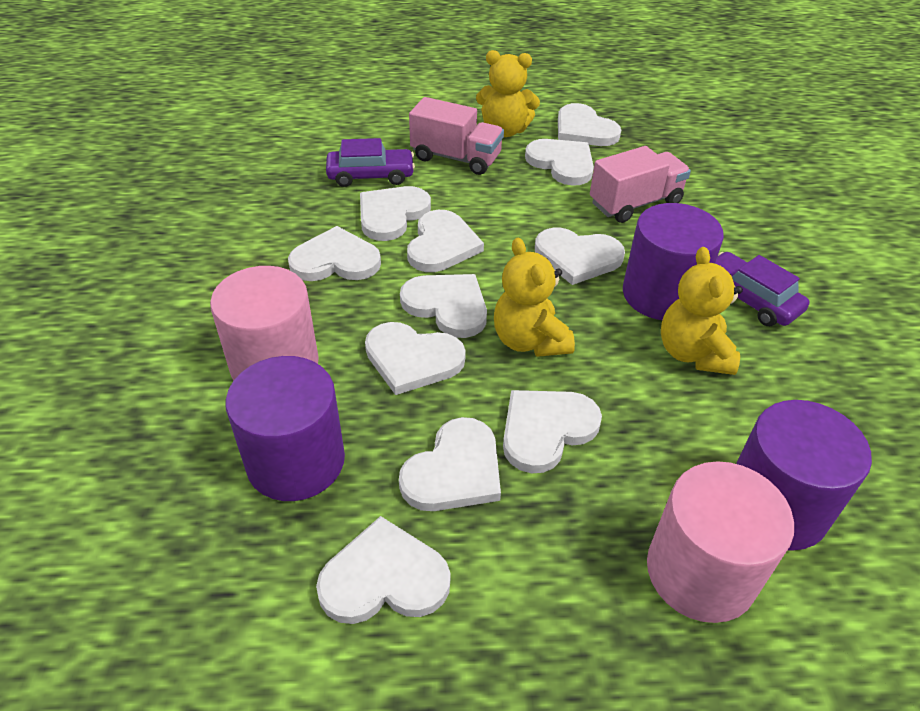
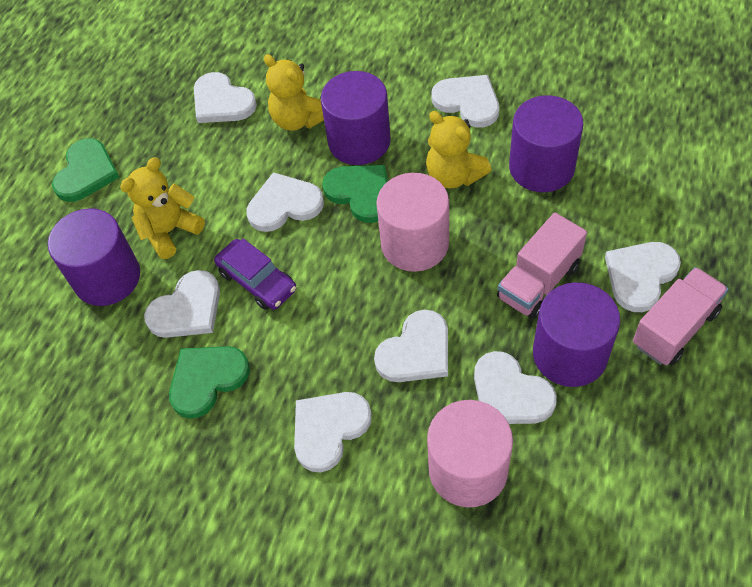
green heart: none = 0 -> [52,138,120,202] [169,346,250,419] [322,165,388,223] = 3
purple car: [326,138,415,187] [715,252,810,326] = 2 -> [214,239,297,310] = 1
purple cylinder: [225,356,345,501] [623,203,724,320] [736,400,872,551] = 3 -> [48,208,140,306] [321,71,391,165] [509,95,583,192] [533,282,620,387] = 4
white heart: [288,226,381,281] [316,516,451,624] [360,186,431,241] [365,322,466,395] [399,417,501,511] [400,274,487,338] [407,210,484,272] [503,390,602,473] [525,139,594,186] [535,227,625,285] [558,103,621,146] = 11 -> [144,270,220,338] [194,72,257,123] [246,172,324,232] [294,392,372,472] [374,310,448,382] [431,75,499,128] [474,351,557,424] [605,242,681,312] = 8

